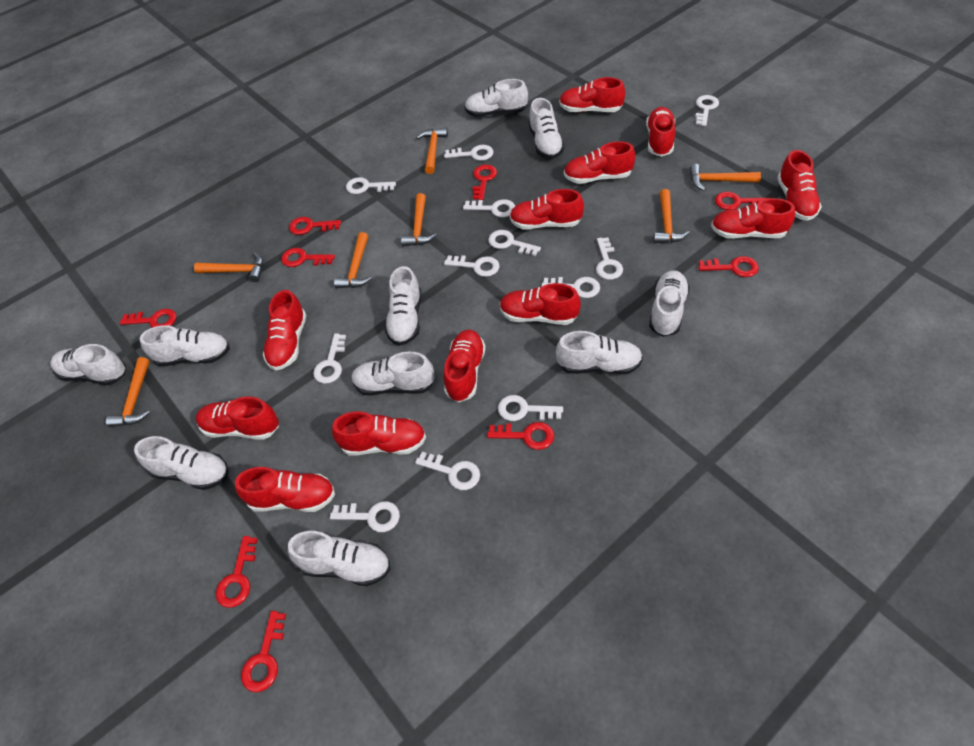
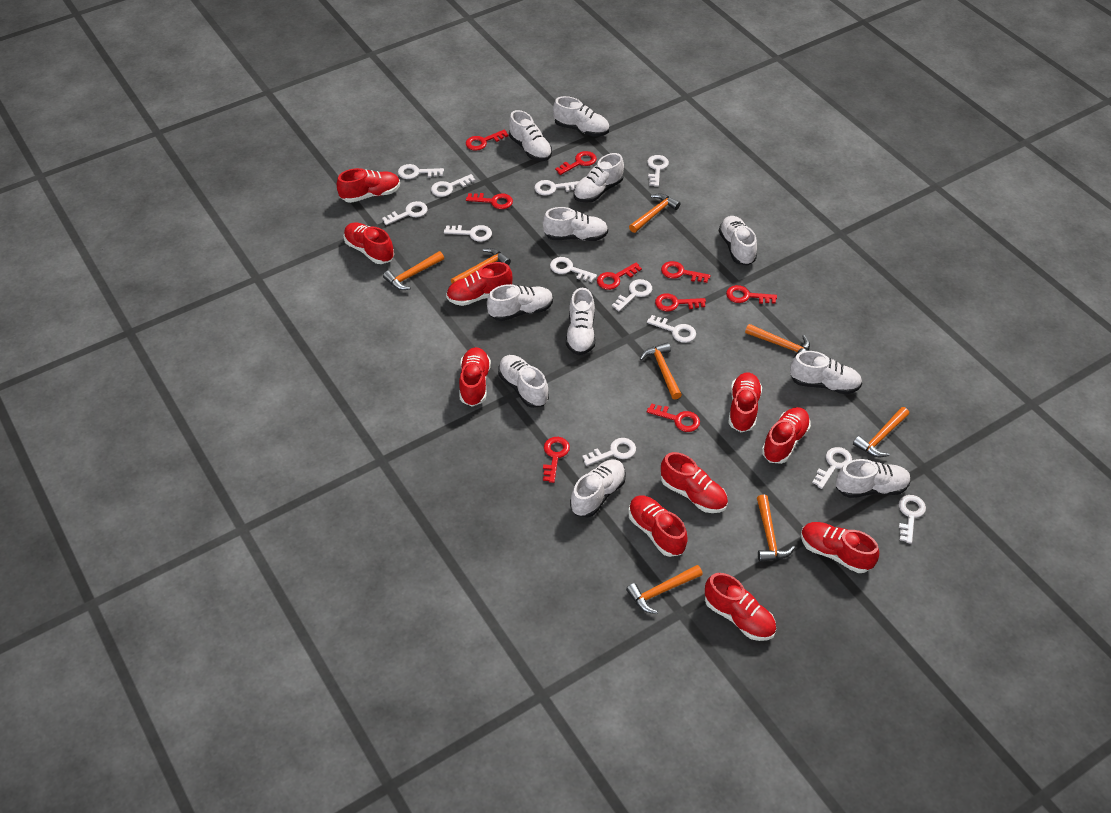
orange hammer: [106,357,150,427] [194,253,263,282] [334,232,372,288] [401,193,437,246] [416,128,448,174] [653,189,690,243] [690,164,761,191] = 7 -> [383,251,444,290] [451,248,511,284] [626,565,703,614] [629,193,681,233] [640,342,682,400] [745,324,810,357] [757,495,795,562] [853,407,909,457] = 8
red shoe: [196,397,279,440] [235,467,335,512] [263,290,306,371] [332,412,426,456] [443,330,486,402] [500,283,581,325] [510,189,584,229] [559,77,625,112] [564,141,635,184] [646,107,675,157] [711,198,795,239] [777,150,822,221] = 12 -> [337,168,400,203] [344,222,394,264] [446,262,513,306] [459,347,491,407] [628,495,688,557] [661,452,728,513] [705,573,776,641] [729,373,762,432] [762,407,811,464] [801,522,879,573] = 10
white shoe: [50,344,126,385] [134,436,229,490] [140,325,230,366] [288,531,390,586] [351,352,435,396] [385,266,421,346] [464,79,528,117] [529,98,564,159] [556,331,643,374] [649,270,690,337] = 10 -> [487,284,553,321] [498,355,549,408] [509,110,552,161] [543,207,608,241] [553,96,609,137] [566,288,595,355] [570,459,626,517] [574,153,624,203] [719,216,757,266] [790,351,862,394] [836,459,911,498] = 11

